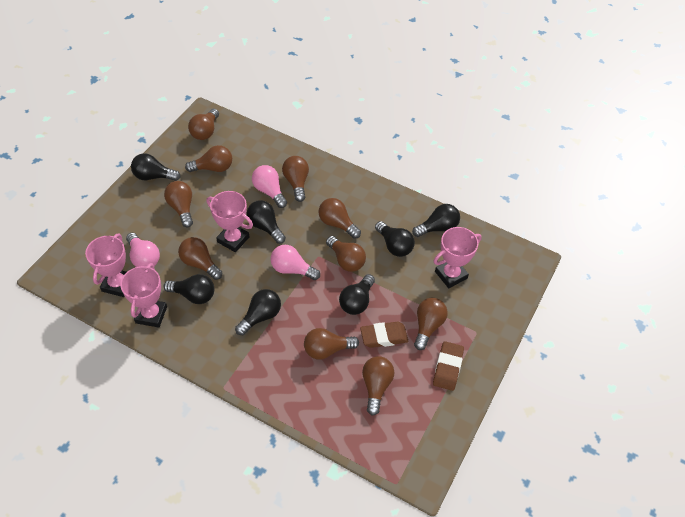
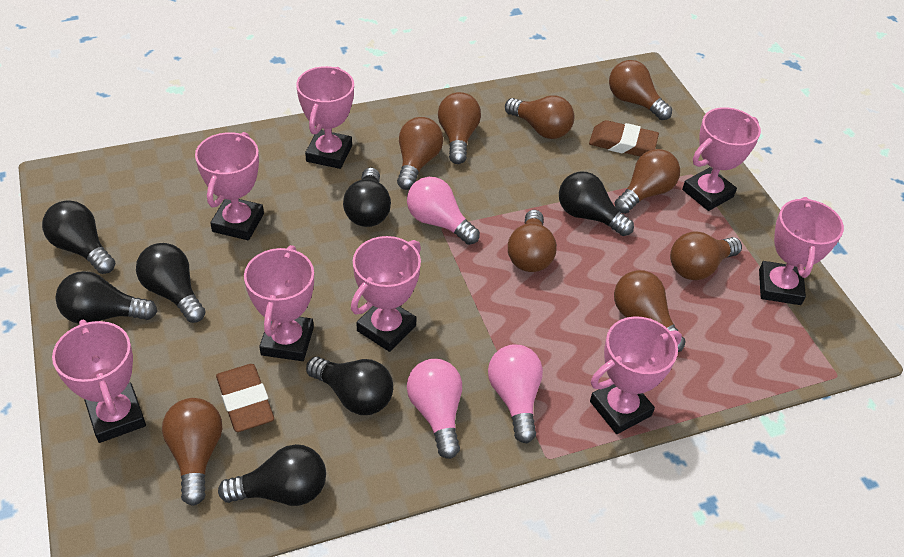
brown light bulb: [164,181,193,227] [178,237,222,280] [185,145,232,172] [188,109,219,140] [282,156,309,202] [304,328,359,360] [318,198,361,239] [326,236,366,272] [362,356,394,416] [414,298,448,350] = 10 -> [162,398,222,506] [397,117,443,190] [438,92,481,164] [505,95,574,139] [508,210,557,272] [609,60,672,120] [614,270,686,352] [615,149,680,214] [670,231,742,280] = 9
pink trophy: [85,234,126,297] [120,263,167,328] [206,191,253,252] [434,227,482,288] = 4 -> [52,320,146,443] [195,132,264,240] [244,245,314,361] [296,66,354,169] [351,236,421,352] [590,316,682,434] [682,107,761,211] [759,197,844,305] = 8

